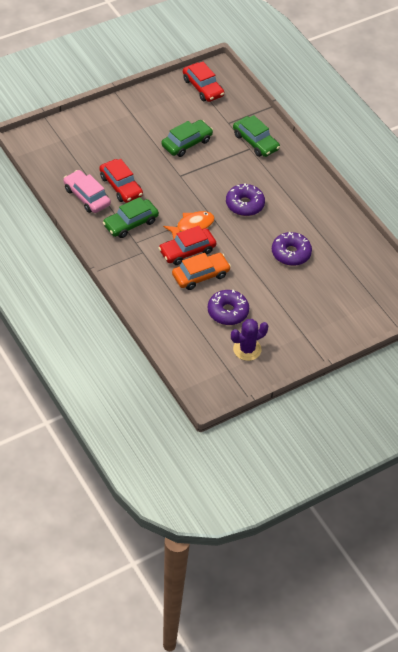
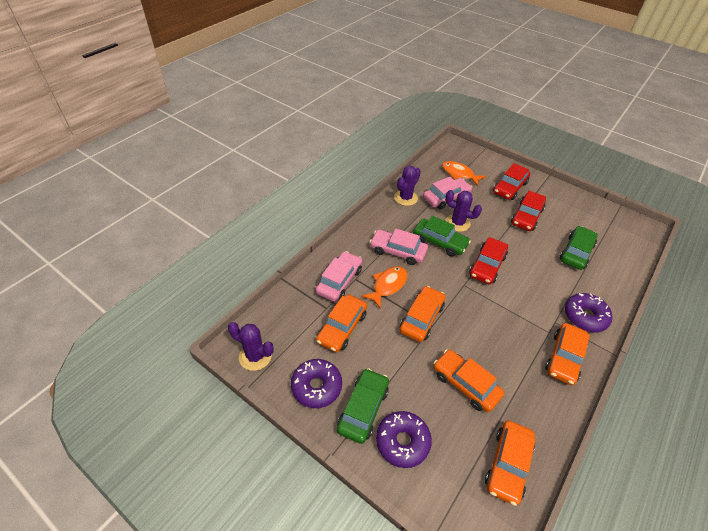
orange car: [172,253,231,290] = 1 -> [316,294,367,353] [400,286,446,342] [433,349,504,412] [485,420,535,506] [545,323,590,385] = 5
orange fish: [163,211,215,240] = 1 -> [361,266,408,308] [442,161,486,186] = 2
pink car: [63,170,111,213] = 1 -> [316,251,362,302] [370,229,428,265] [423,177,472,209] = 3
purple cactus: [231,319,269,361] = 1 -> [228,322,274,371] [394,166,421,206] [445,190,482,232] = 3

